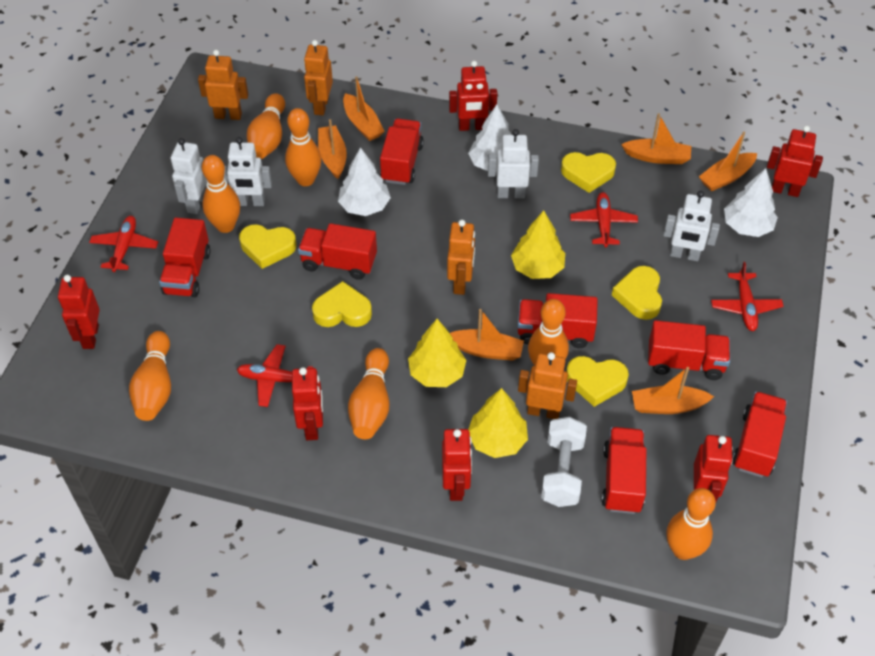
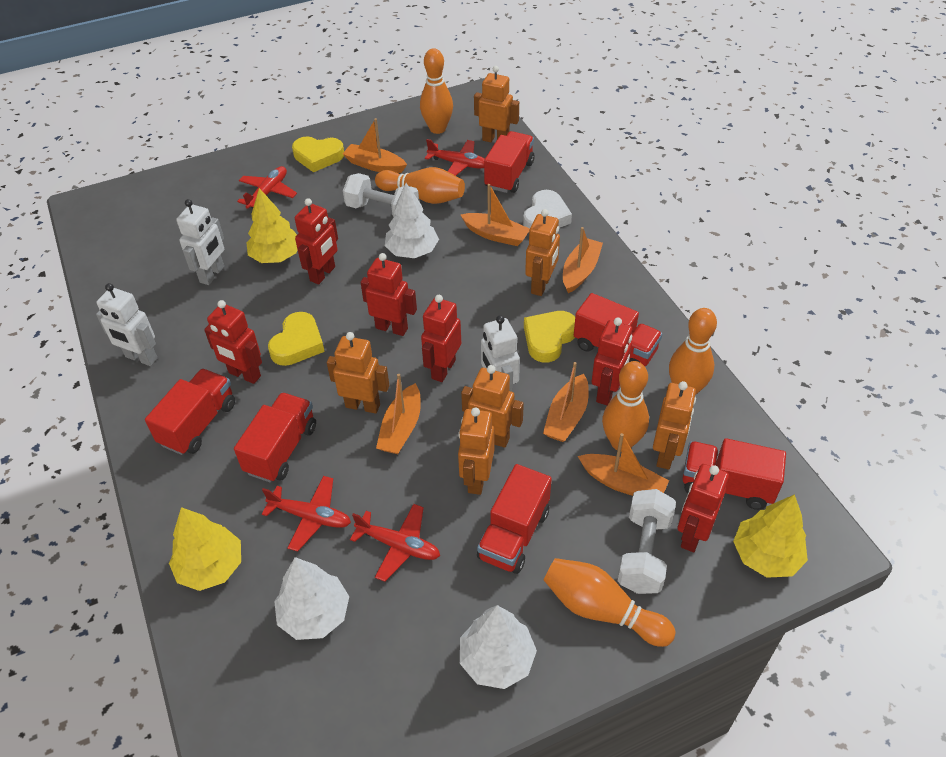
orange bowling pin: [129,331,171,421] [202,155,240,233] [247,93,285,159] [285,108,321,186] [348,348,389,439] [528,299,569,366] [666,488,716,560] = 7 -> [375,167,465,204] [420,48,453,134] [544,558,676,647] [602,361,649,451] [669,308,717,395] = 5
orange robot: [198,50,248,120] [304,40,333,116] [447,220,475,295] [518,352,577,419] = 4 -> [327,332,389,414] [458,407,494,495] [461,365,524,448] [474,66,519,142] [525,209,560,296] [653,381,696,470] = 6
red truck: [159,218,211,297] [298,223,377,280] [380,119,424,185] [518,293,598,348] [601,427,646,514] [648,320,730,380] [732,391,787,477] = 7 -> [145,368,235,455] [234,393,316,482] [477,464,552,574] [484,131,534,193] [574,293,662,366] [682,438,786,510] = 6
white dumbbell: [541,417,587,507] = 1 -> [343,173,419,217] [618,489,676,594] = 2
white heart: none = 0 -> [523,190,572,228] = 1
white robot: [171,138,207,214] [224,137,272,206] [488,129,539,198] [663,191,720,261] = 4 -> [96,283,158,366] [176,199,224,285] [481,315,520,392] = 3
yellow heart: [239,224,296,269] [312,281,372,327] [561,152,616,193] [566,356,629,407] [612,266,662,320] = 5 -> [268,312,325,366] [292,136,344,172] [524,311,575,362] = 3

